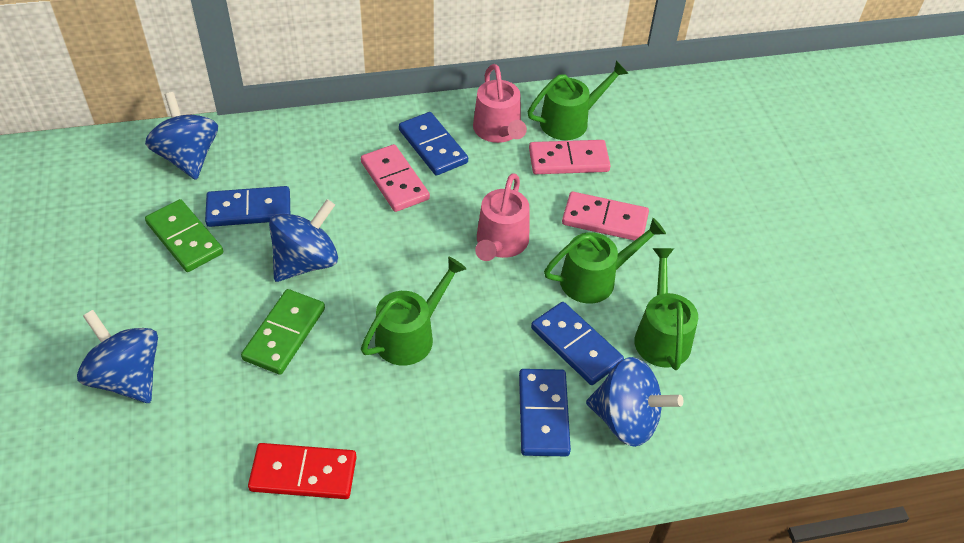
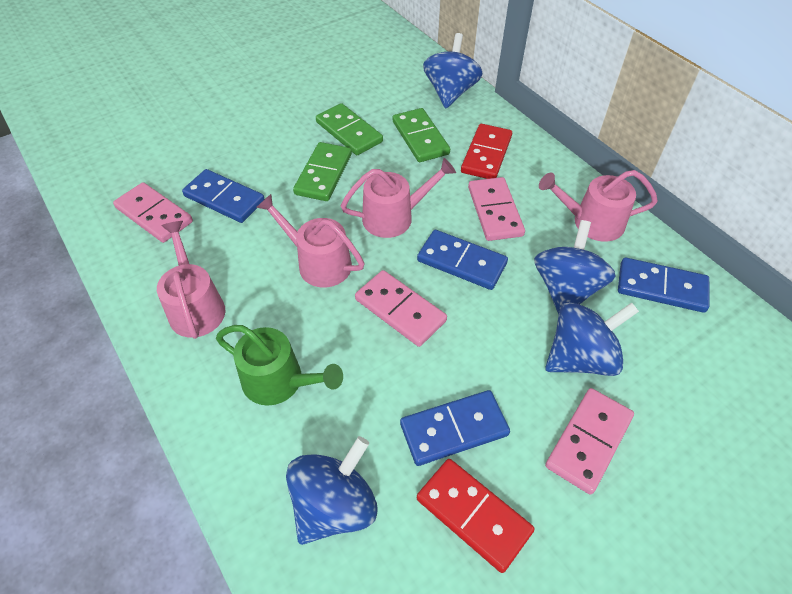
green domino: [145,199,223,272] [241,289,325,375] = 2 -> [293,142,352,201] [316,103,383,155] [393,108,450,162] = 3
green watering can: [361,257,466,366] [528,61,629,140] [544,218,666,304] [634,248,698,370] = 4 -> [216,325,343,406] = 1
pink domino: [361,144,430,212] [529,140,611,174] [562,192,649,241] = 3 -> [113,182,193,243] [355,270,447,347] [468,177,525,241] [545,388,634,495] = 4
pink watering can: [473,64,527,143] [475,173,530,261] = 2 -> [157,221,225,339] [256,194,364,287] [341,158,456,238] [539,170,658,242] = 4
red domino: [248,443,356,499] = 1 -> [417,459,535,573] [461,124,512,179] = 2

